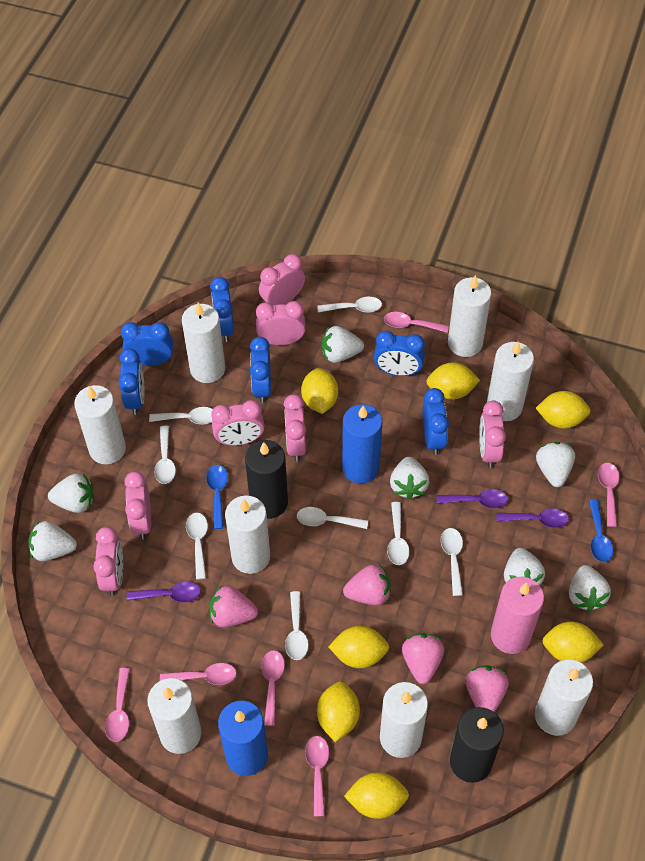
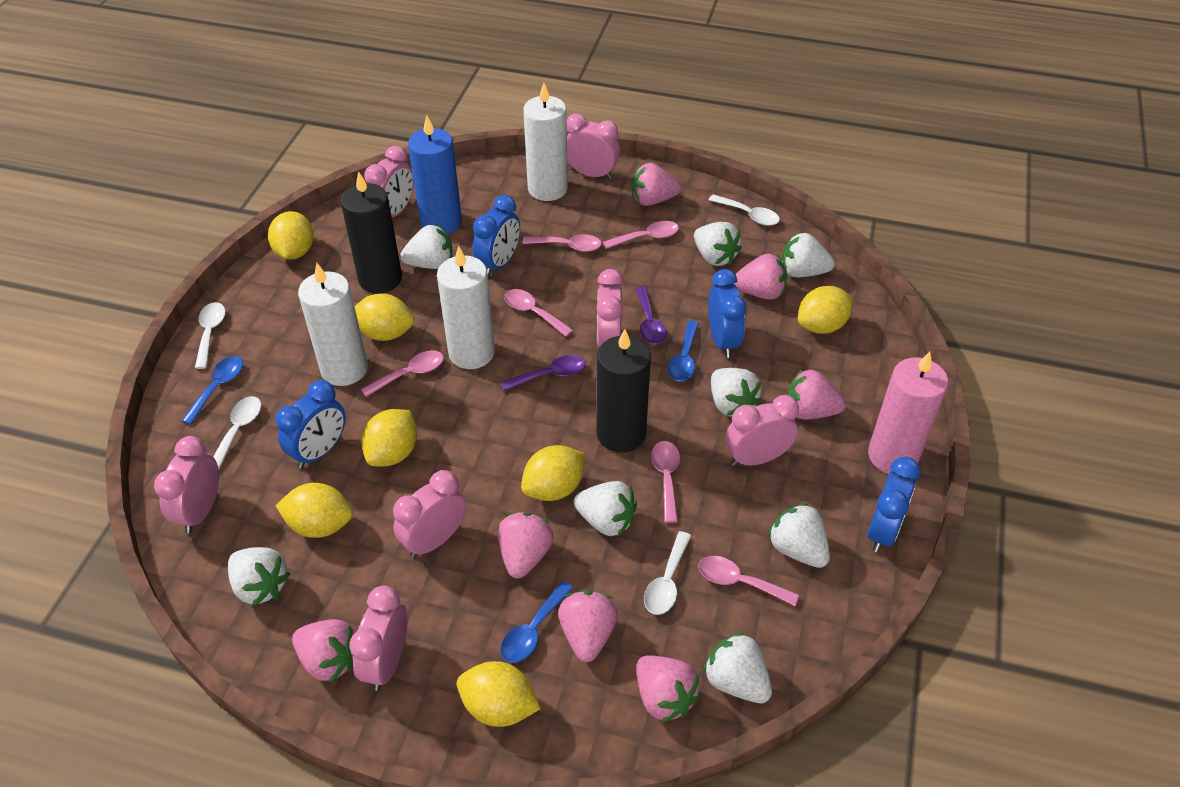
blue candle: [218,700,268,776] [342,404,382,484] = 2 -> [408,115,462,234] = 1
blue clock: [119,348,145,415] [121,322,173,366] [210,277,234,342] [250,337,271,403] [374,331,425,376] [422,388,449,455] = 6 -> [276,380,346,468] [473,195,520,277] [708,269,747,358] [867,457,920,552] = 4
blue spoon: [206,465,228,529] [589,499,613,562] = 2 -> [181,356,243,424] [500,581,574,663] [668,321,699,381] = 3
pink strawberry: [210,585,258,627] [343,564,391,606] [402,633,444,684] [465,665,509,712] = 4 -> [292,619,355,682] [498,512,554,578] [558,590,618,662] [632,163,681,206] [636,655,701,723] [734,254,787,300] [787,369,846,420] = 7
purple spoon: [127,582,201,603] [437,489,508,508] [496,508,569,528] = 3 -> [500,355,586,391] [636,287,667,344] = 2
white candle: [74,385,126,464] [147,678,201,754] [182,303,225,383] [225,496,270,574] [380,682,428,758] [448,275,491,357] [487,342,534,421] [535,659,593,736] = 8 -> [298,263,368,386] [437,246,495,369] [523,83,568,201] = 3
white spoon: [149,407,213,424] [154,426,176,484] [186,513,208,580] [285,591,308,660] [297,507,368,529] [317,297,382,312] [387,502,410,565] [441,528,463,596] = 8 -> [195,302,225,369] [213,396,261,470] [644,531,691,615] [709,194,780,226] = 4
white strawberry: [28,521,77,561] [48,473,94,513] [322,326,364,363] [390,457,429,500] [504,548,545,587] [536,442,575,487] [569,565,611,612] = 7 -> [228,547,290,606] [400,225,453,269] [574,481,637,537] [694,222,742,266] [703,632,772,703] [711,368,762,417] [768,503,830,568] [782,233,835,277] = 8

